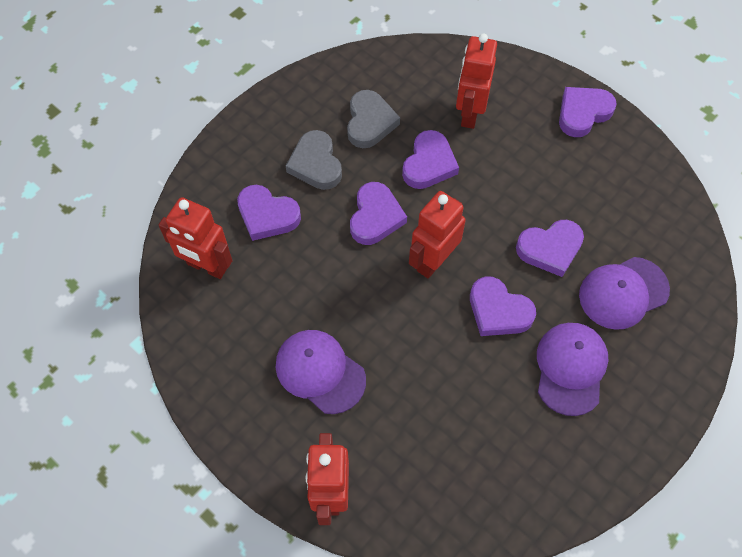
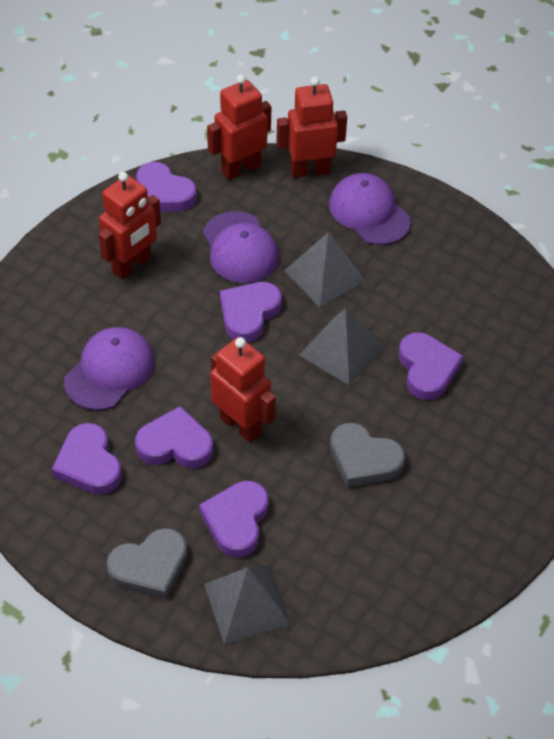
grey pyramid: none = 0 -> [204,565,291,645] [284,232,366,308] [299,308,384,385] = 3

